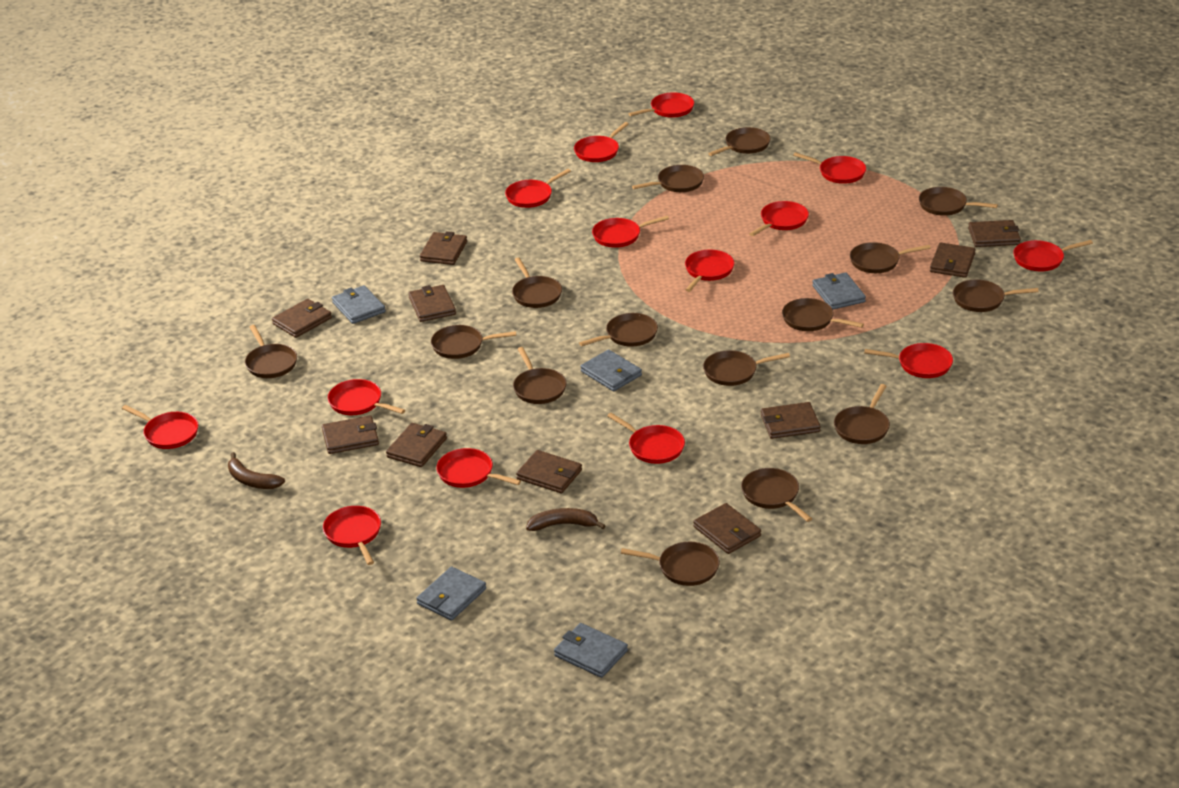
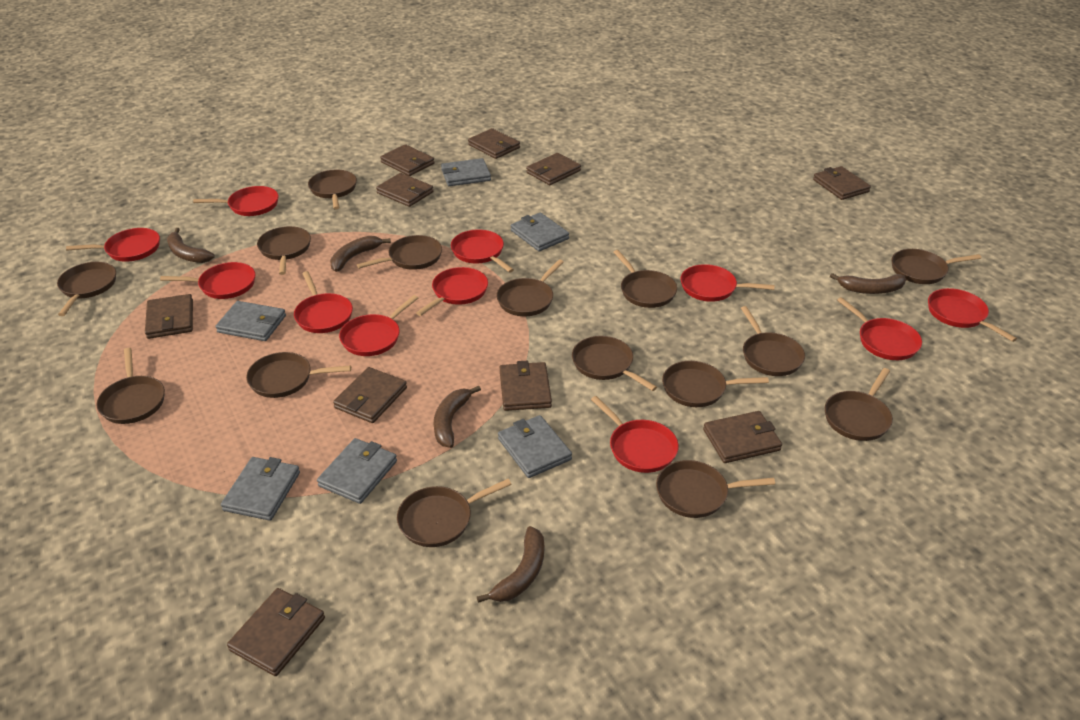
brown banana: [228,452,285,489] [526,508,605,531] = 2 -> [167,228,215,263] [330,236,391,272] [434,386,481,448] [477,526,544,603] [830,273,906,294] = 5
grey wallet: [332,285,386,324] [416,567,486,621] [554,623,628,678] [580,349,642,391] [812,272,866,309] = 5 -> [216,301,286,341] [221,457,300,521] [317,438,397,504] [441,158,491,186] [498,415,572,478] [511,212,569,251] = 6
red pan: [122,405,198,449] [323,506,381,565] [328,379,405,415] [436,448,521,488] [505,169,571,208] [574,122,629,162] [592,216,669,248] [607,413,685,464] [628,92,694,118] [685,249,734,292] [749,201,809,236] [793,152,866,184] [864,343,953,378] [1013,240,1093,271] = 14 -> [66,228,160,262] [160,262,256,299] [193,186,279,216] [294,271,353,333] [339,295,418,356] [416,267,488,316] [451,230,514,273] [591,396,679,473] [680,264,775,302] [837,297,922,360] [928,288,1017,342] = 11

